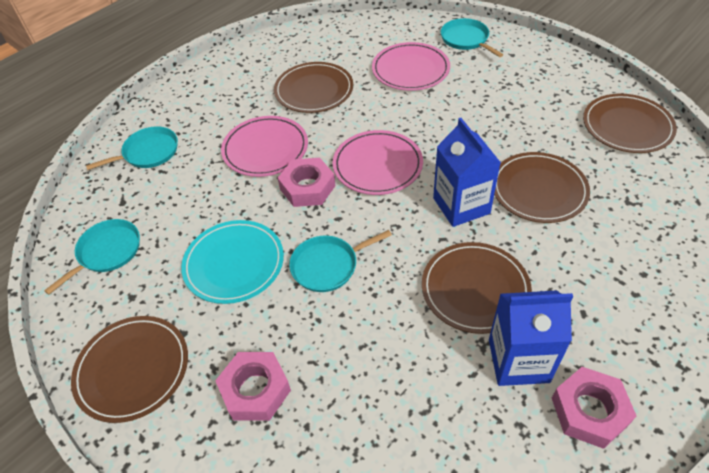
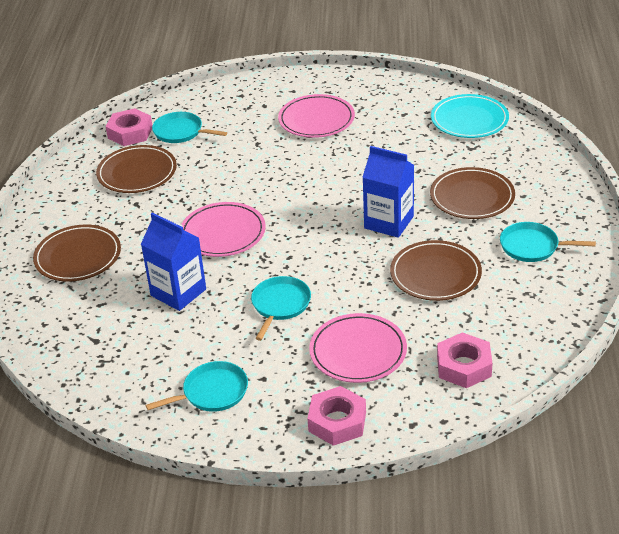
brown plate: [71,316,188,423] [274,62,353,113] [422,242,532,334] [494,152,590,223] [583,94,677,153] = 5 -> [33,225,121,282] [96,145,177,193] [390,240,482,301] [430,167,515,219] = 4

